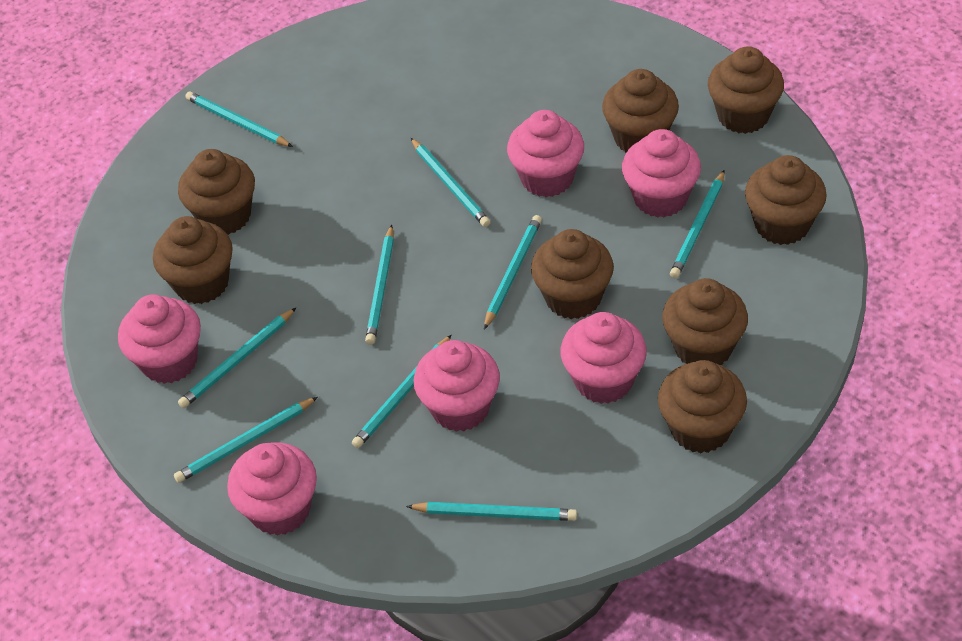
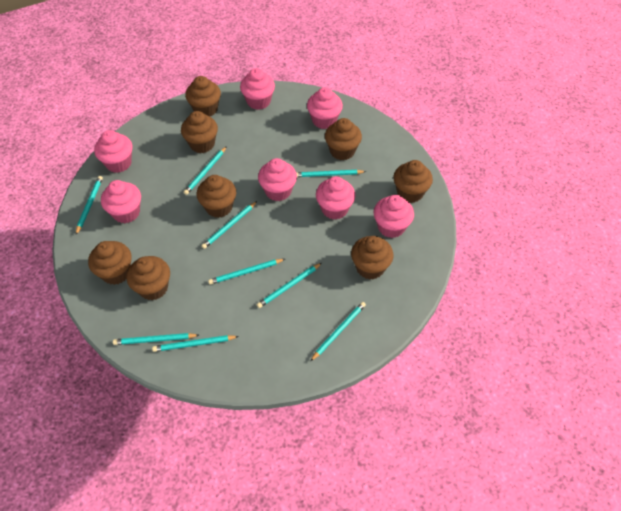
pink cupcake: [118,294,201,384] [227,442,317,536] [414,340,500,432] [507,110,584,197] [561,312,647,404] [622,129,701,218] = 6 -> [94,130,133,173] [101,180,141,223] [240,68,275,110] [258,158,297,201] [307,87,343,129] [316,176,355,220] [374,195,414,238] = 7

